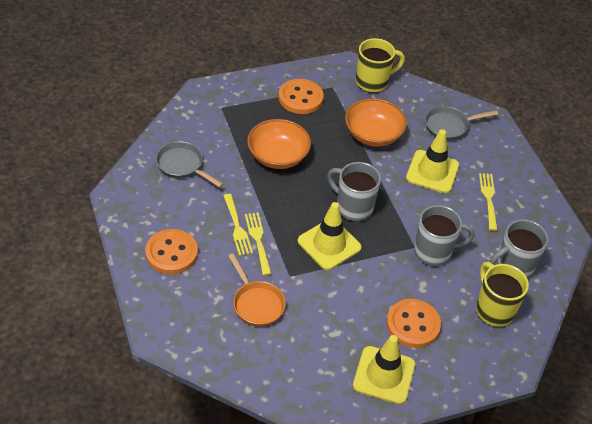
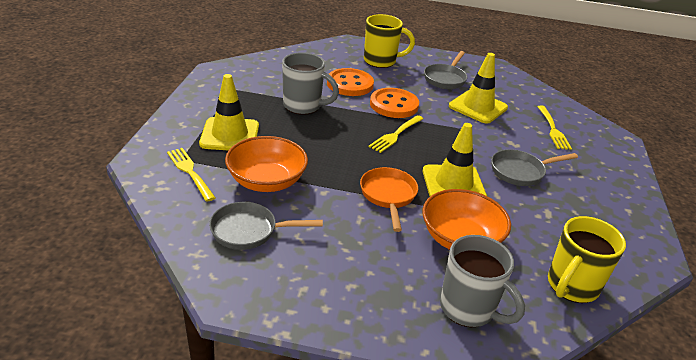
grey mug: [327,162,381,222] [414,205,475,266] [489,219,548,279] = 3 -> [282,52,339,115] [440,235,525,327] = 2
grey pan: [156,141,223,188] [425,106,498,140] = 2 -> [209,202,323,250] [424,51,467,89] [491,149,578,186] = 3
orange button: [145,229,198,274] [279,79,324,114] [386,299,441,348] = 3 -> [327,68,374,96] [370,88,419,118] = 2

